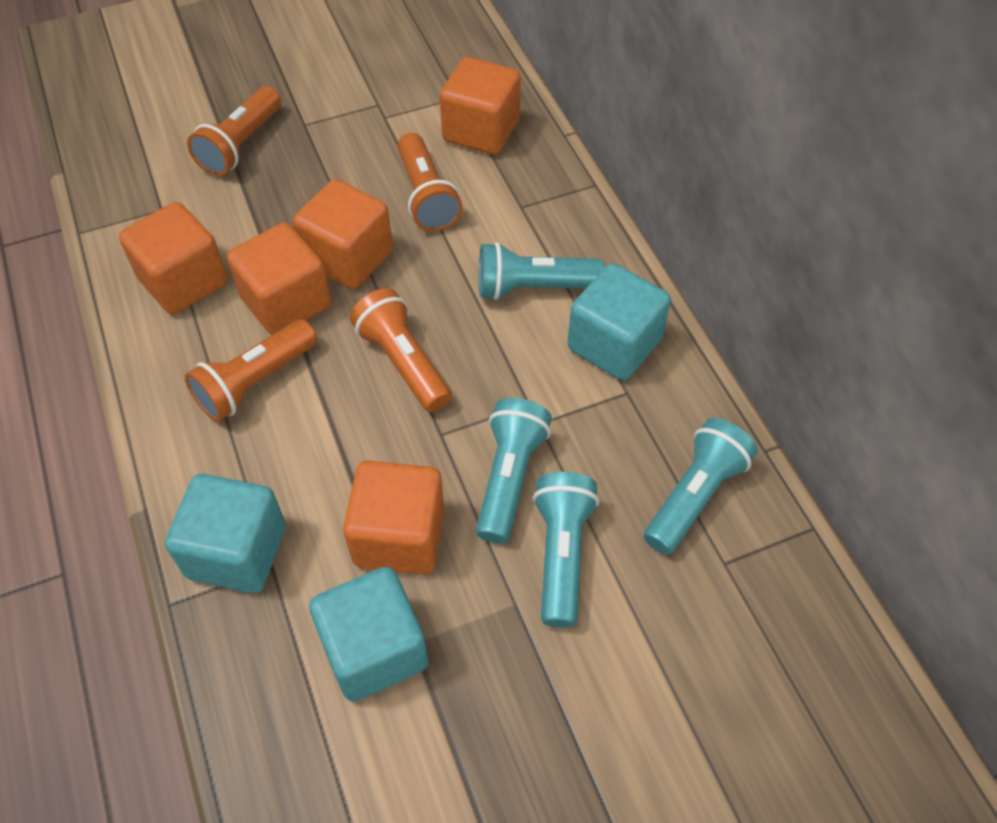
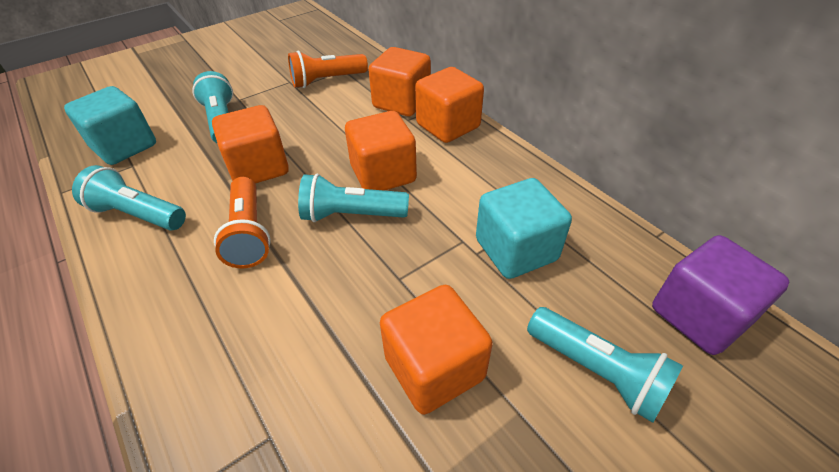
orange flashlight: [185,319,317,422] [187,86,281,176] [350,288,452,412] [397,133,463,232] = 4 -> [214,177,271,268] [288,51,368,88] = 2
purple cube: none = 0 -> [652,235,789,355] = 1
turquoise cube: [165,474,286,593] [309,567,428,702] [567,264,671,380] = 3 -> [64,86,156,165] [476,178,572,279] = 2

